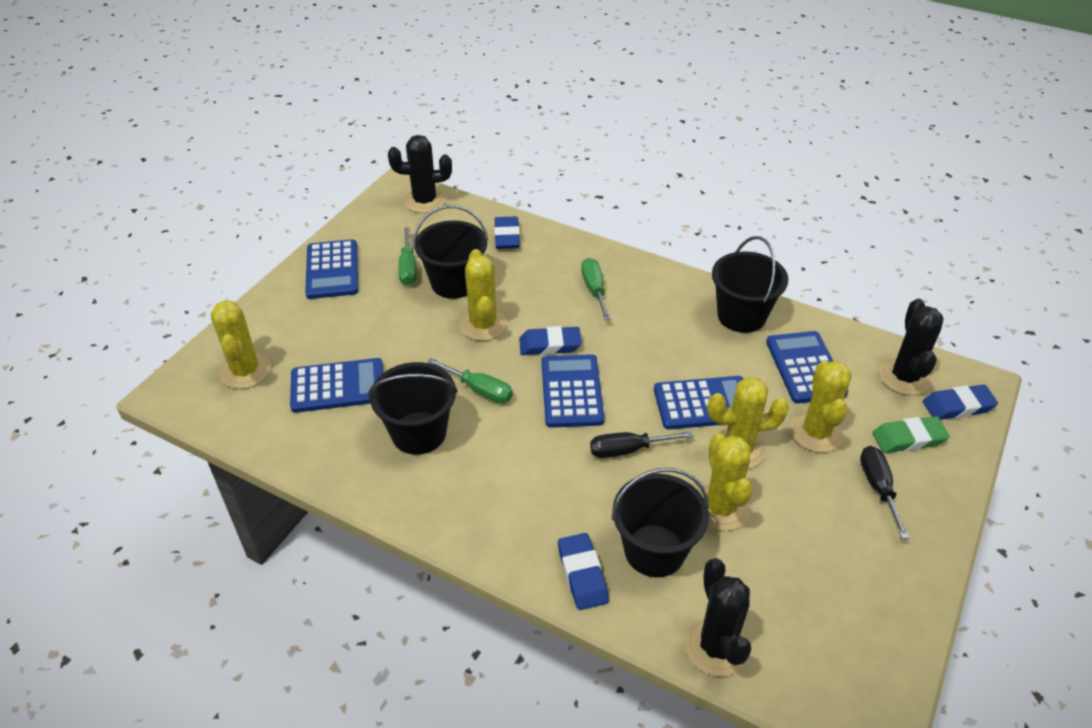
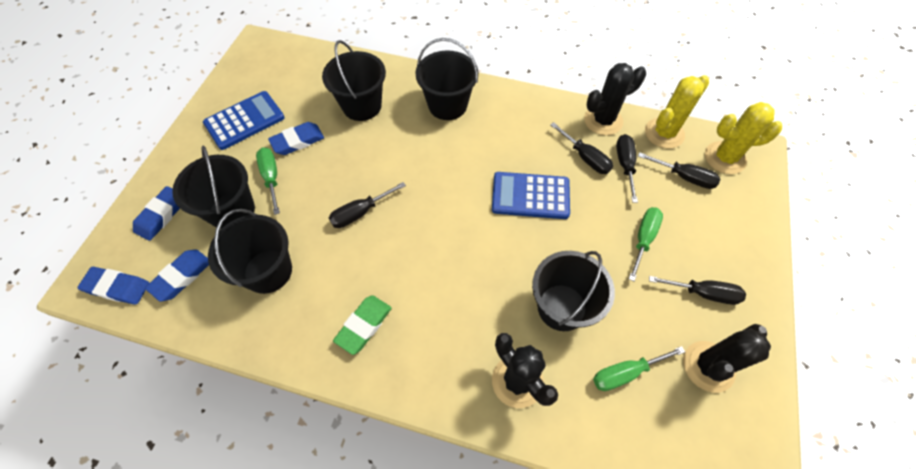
black bucket: [368,362,458,455] [413,205,488,299] [612,468,709,577] [712,236,788,333] = 4 -> [172,145,255,229] [208,209,292,294] [322,40,386,121] [415,38,478,120] [532,251,615,331] = 5
black screwdriver: [590,431,693,458] [860,446,909,539] = 2 -> [329,182,406,228] [550,122,613,174] [616,134,638,203] [638,152,721,189] [649,276,746,305] = 5
blue calculator: [290,358,383,413] [305,239,358,299] [541,354,604,428] [654,376,743,430] [766,331,849,403] = 5 -> [203,91,285,150] [492,172,570,219] = 2
yellow cactus: [211,300,271,389] [459,249,507,341] [698,433,753,531] [707,377,789,469] [790,361,852,453] = 5 -> [645,75,709,148] [705,102,782,174] = 2

